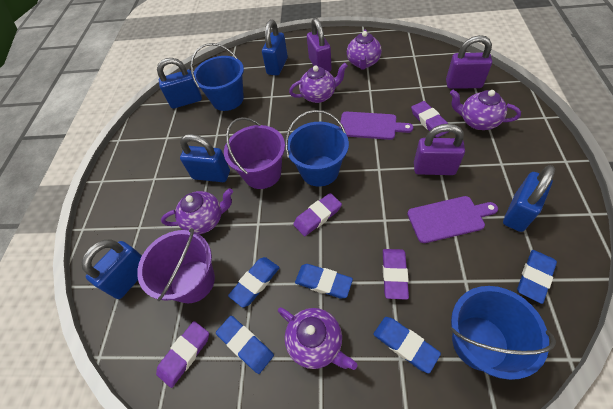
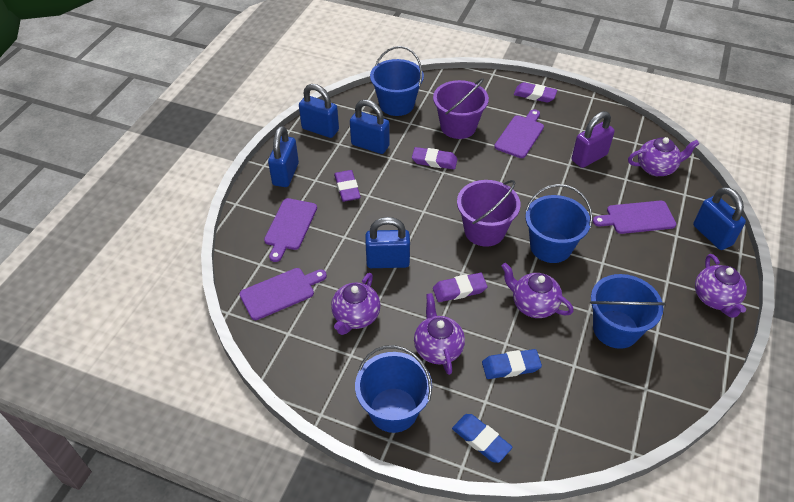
blue bucket: [191,43,244,111] [285,110,349,187] [450,286,556,380] = 3 -> [355,345,432,433] [370,46,424,116] [525,184,593,263] [590,274,666,349] = 4
blue eraser: [216,316,274,374] [228,257,280,308] [295,264,353,298] [373,317,441,373] [517,250,557,304] = 5 -> [452,414,513,463] [482,349,542,379] = 2
purple cutting board: [340,112,413,140] [407,196,498,243] = 2 -> [240,268,327,320] [264,198,317,262] [494,109,544,158] [593,201,676,234] = 4
purple padlock: [307,18,332,72] [414,124,465,175] [446,35,492,89] = 3 -> [572,111,615,168] = 1

